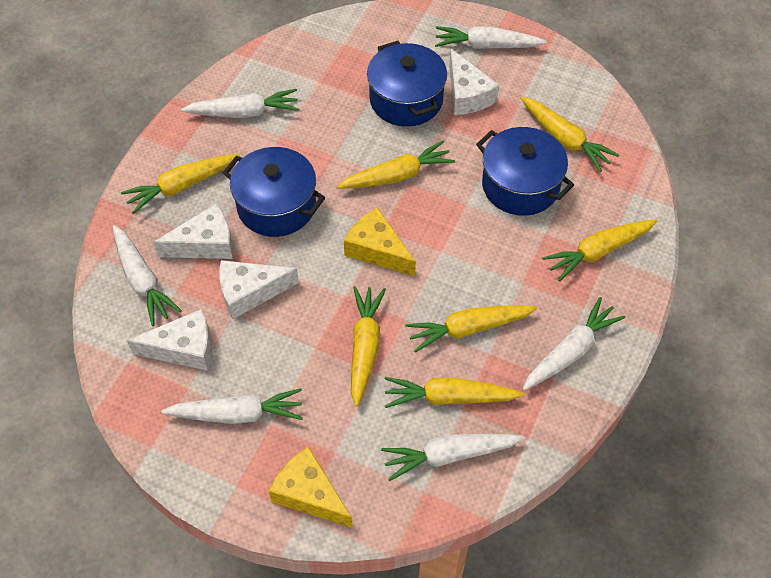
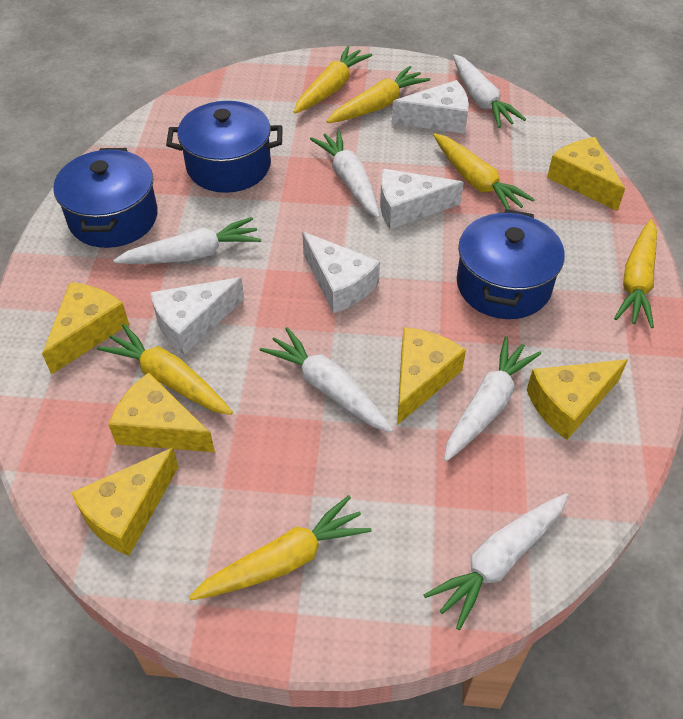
yellow carrot: [121,154,240,214] [336,141,455,189] [351,286,386,407] [385,377,524,408] [405,305,538,353] [520,97,619,172] [542,219,657,282] = 7 -> [97,324,233,415] [189,495,371,600] [294,46,372,113] [326,66,430,123] [433,133,535,210] [614,219,657,328] = 6
yellow cheese: [269,447,352,528] [344,208,416,276] = 2 -> [42,282,129,374] [71,448,179,556] [108,372,215,452] [397,327,466,425] [527,359,628,440] [547,137,625,211] = 6

